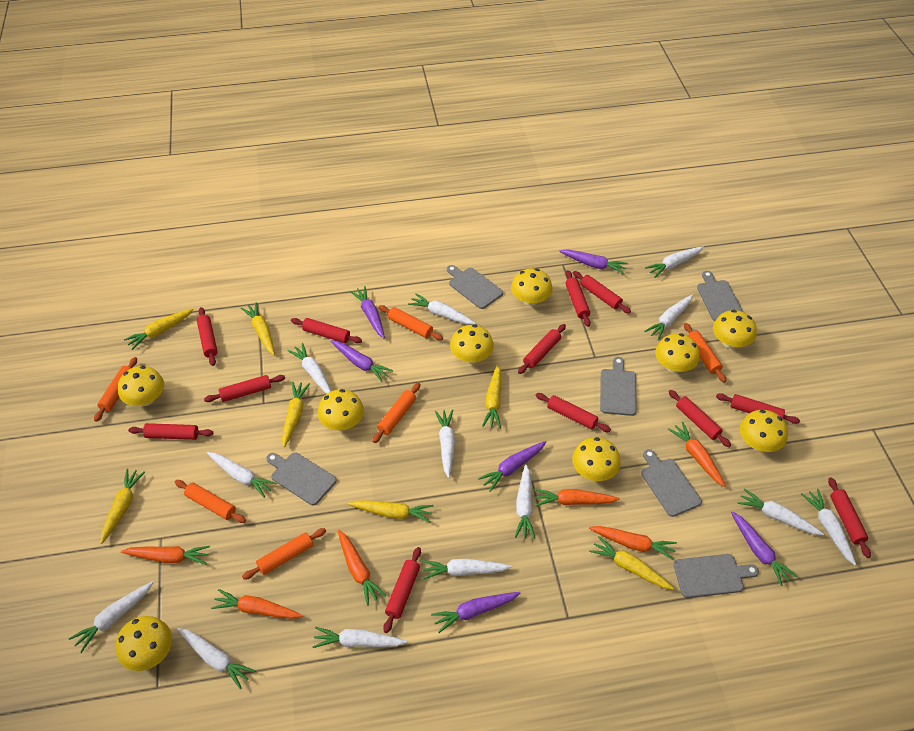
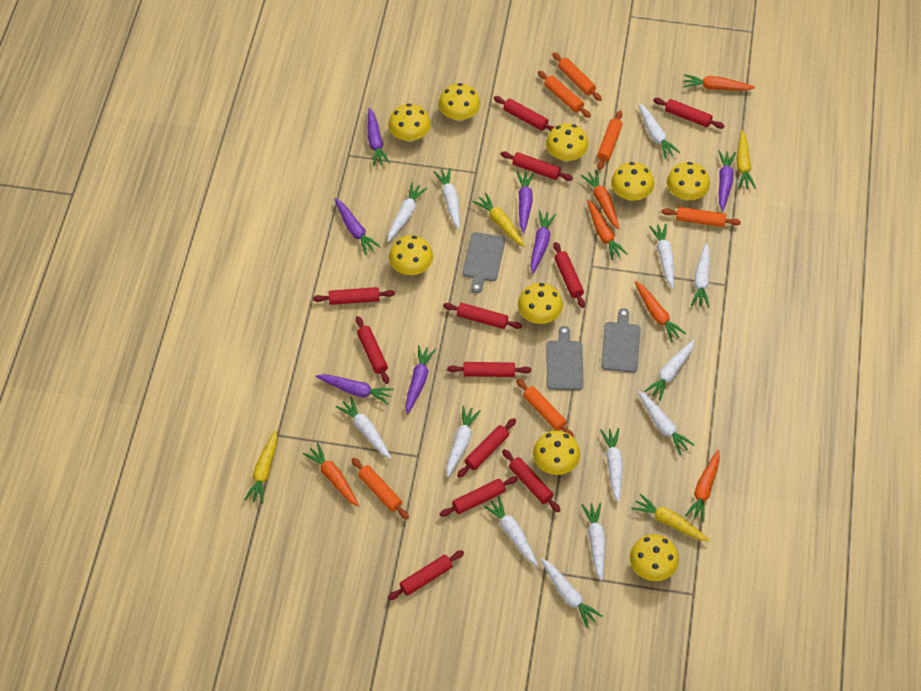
grey cutting board: [266,452,337,505] [447,265,503,309] [600,357,637,416] [641,449,702,517] [673,554,759,598] [697,271,743,321] = 6 -> [463,232,505,293] [546,326,584,390] [601,308,641,373] = 3
purple carrot: [330,340,393,382] [350,286,385,338] [431,592,520,633] [478,441,546,492] [559,249,628,274] [731,511,797,586] = 6 -> [315,374,394,404] [335,198,381,255] [368,108,390,166] [405,345,436,415] [517,171,534,233] [530,211,556,274] [719,150,736,211] = 7
yellow carrot: [101,468,145,544] [124,308,194,350] [241,302,275,355] [282,382,310,447] [348,500,434,523] [482,365,501,428] [589,536,674,590] = 7 -> [244,430,277,504] [472,193,526,247] [631,494,710,542] [736,130,756,189] = 4

